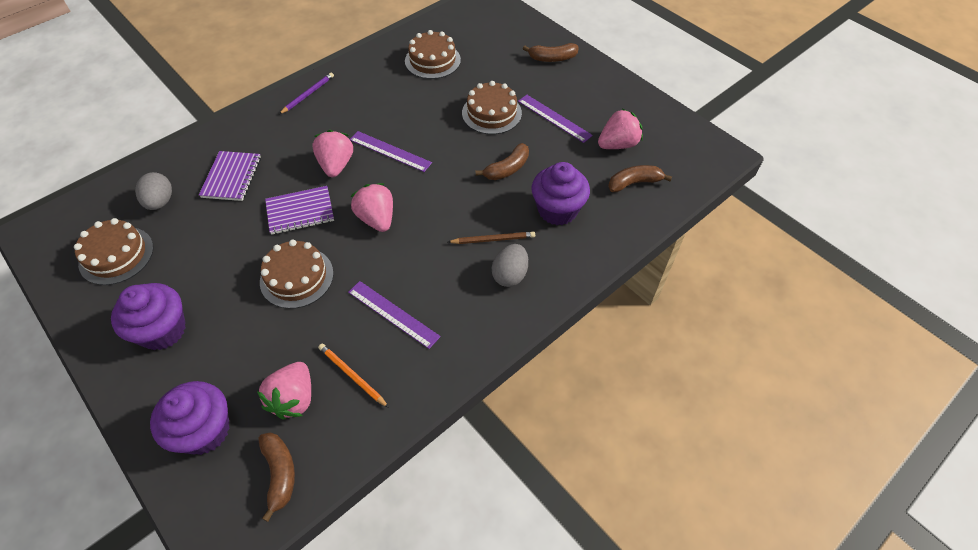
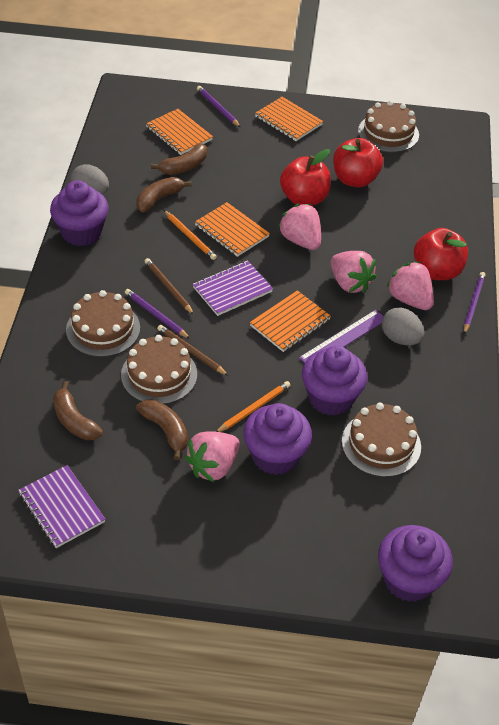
brown pencil: [448,232,535,244] = 1 -> [145,258,194,315] [157,325,229,376] = 2
orange notebook: none = 0 -> [146,109,213,155] [195,202,270,257] [250,290,331,352] [255,97,323,141] = 4
orange pencil: [318,344,389,408] = 1 -> [164,210,217,260] [216,381,290,432] = 2
purple cupcake: [111,283,186,350] [150,381,230,455] [532,162,590,225] = 3 -> [50,180,108,246] [243,403,312,475] [302,346,367,416] [378,525,453,602] = 4
purple pencil: [279,73,334,114] = 1 -> [125,289,190,339] [197,86,240,127] [464,272,485,334] = 3
purple ruler: [348,281,441,349] [350,131,432,172] [518,95,593,143] = 3 -> [299,310,384,363] = 1
red apple: none = 0 -> [280,149,331,206] [333,138,383,188] [414,228,468,280] = 3

